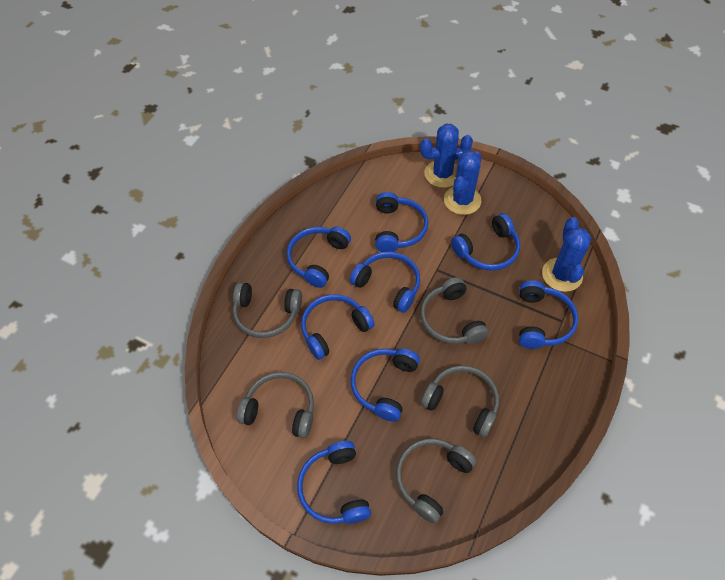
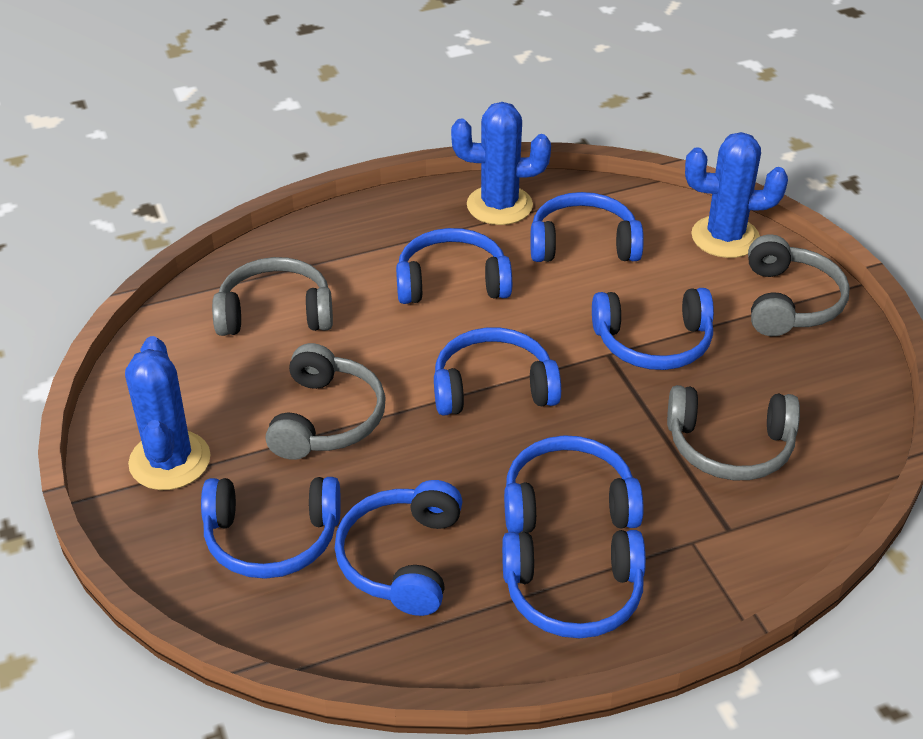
grey headphones: [233,282,302,338] [237,372,314,438] [396,438,476,524] [420,277,489,344] [421,365,499,437] = 5 -> [212,257,333,336] [266,343,386,460] [667,385,800,480] [748,234,850,336] = 4

